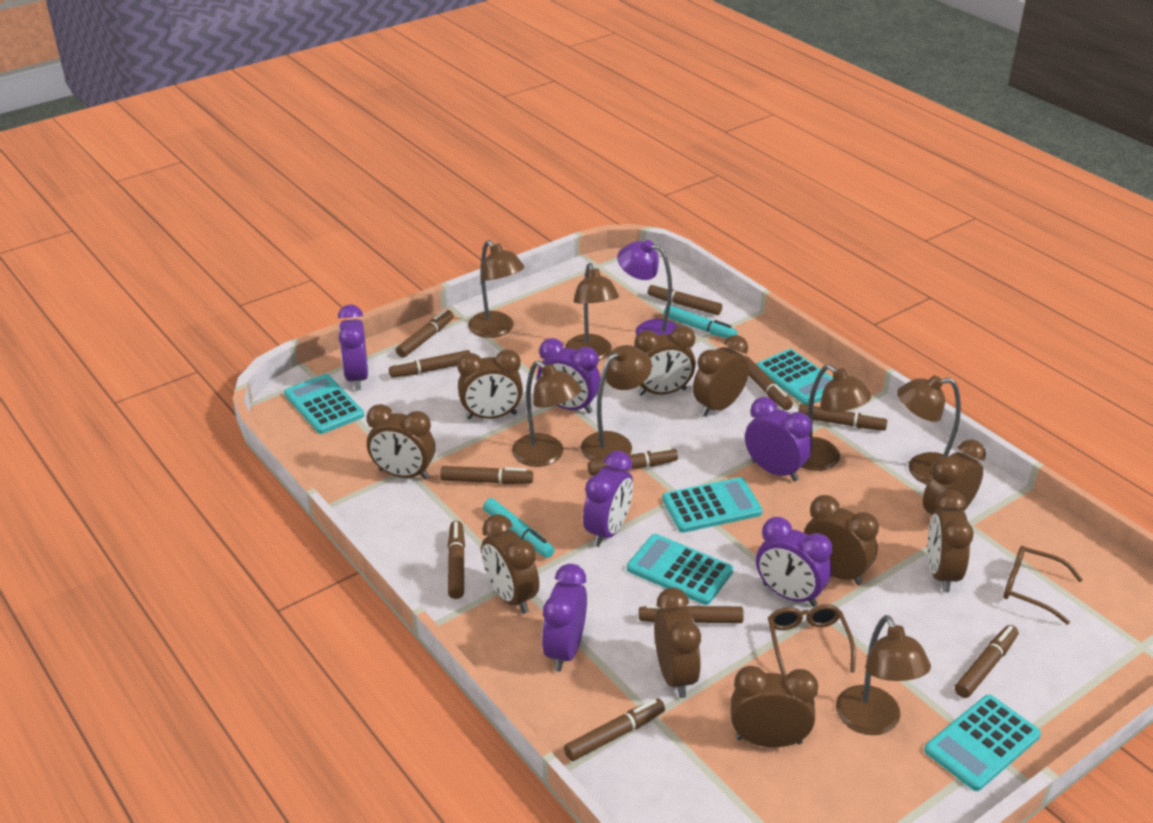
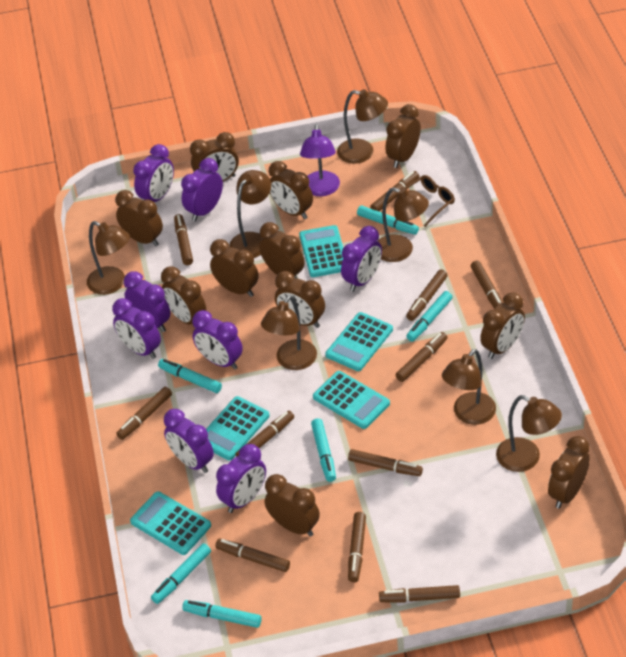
brown clock: [366,404,435,480] [458,349,523,419] [481,514,539,614] [634,326,696,396] [654,588,701,698] [693,335,749,417] [731,666,818,747] [804,495,879,585] [923,439,986,525] [928,490,974,593] = 10 -> [115,190,163,246] [161,266,206,324] [190,132,239,181] [210,239,259,297] [259,222,305,279] [265,474,320,537] [269,161,313,219] [275,271,325,328] [385,104,421,168] [480,292,525,359] [548,436,590,509] = 11
brown glasses: [768,604,856,675] [1003,546,1083,625] = 2 -> [393,175,455,227] = 1
purple clock: [338,304,368,391] [537,338,600,413] [542,564,587,672] [583,451,633,547] [745,397,812,482] [756,517,832,607] = 6 -> [112,298,161,359] [124,271,171,332] [133,144,174,202] [164,409,214,473] [181,158,223,221] [192,310,243,370] [216,444,266,513] [341,226,382,292] = 8
turquoise marker: [483,498,555,558] [664,305,738,338] = 2 -> [151,543,211,604] [158,359,222,393] [182,600,262,628] [311,418,336,482] [357,205,419,235] [406,291,453,342] = 6

